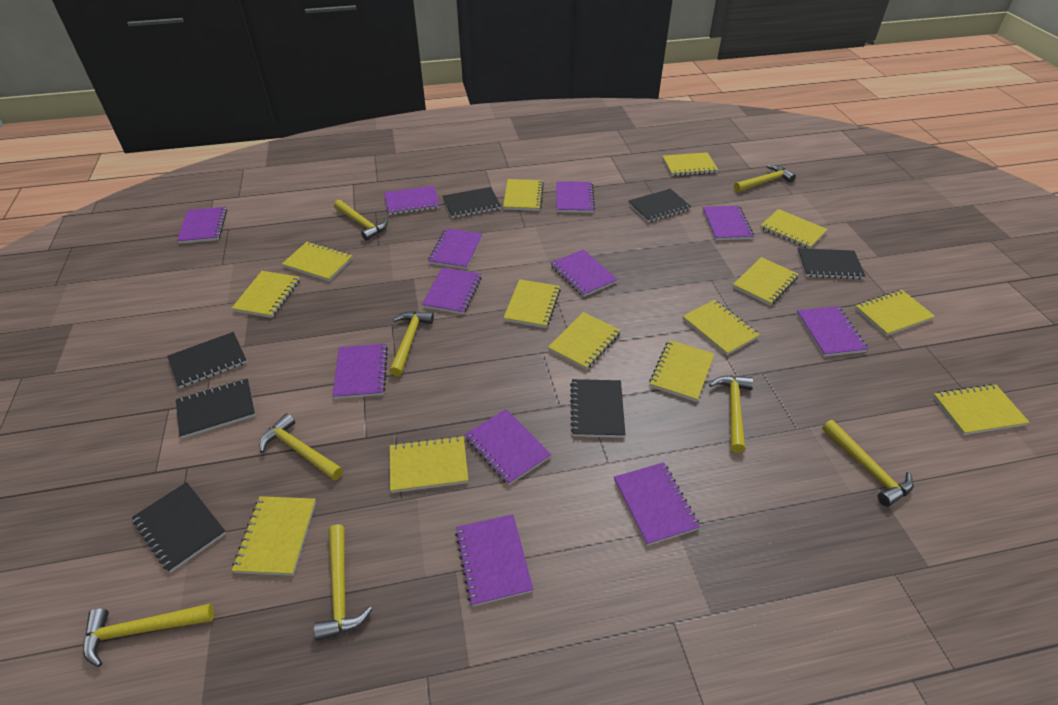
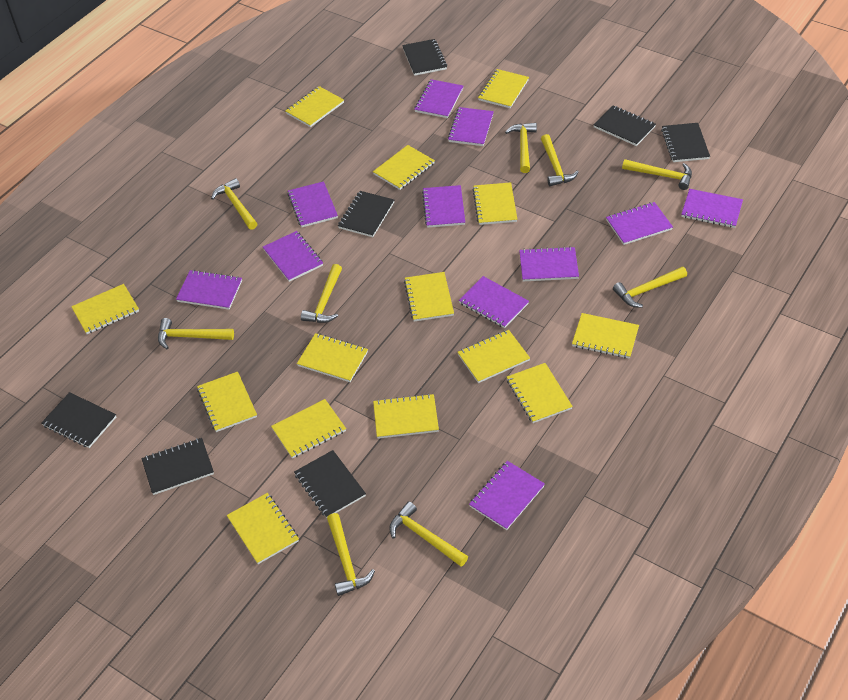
purple notebook: [177,207,227,244] [333,344,388,399] [384,186,440,215] [422,267,482,314] [428,228,483,269] [455,514,533,606] [465,409,551,485] [551,249,618,297] [556,181,595,213] [614,462,700,546] [703,206,754,240] [796,306,868,357] = 12 -> [176,270,242,310] [263,231,323,282] [287,181,338,227] [414,79,463,118] [422,185,465,228] [448,107,494,146] [459,276,529,328] [469,461,545,530] [519,247,579,281] [606,202,673,245] [681,189,743,228] = 11
yellow hammer: [83,603,214,667] [260,413,343,480] [314,524,372,641] [334,200,388,241] [390,311,434,376] [709,375,754,453] [734,165,796,192] [822,420,914,507] = 8 -> [158,318,234,349] [211,178,257,230] [301,264,342,323] [327,513,375,596] [389,501,468,566] [505,123,537,173] [541,134,578,186] [613,267,687,308] [622,159,692,190] = 9

